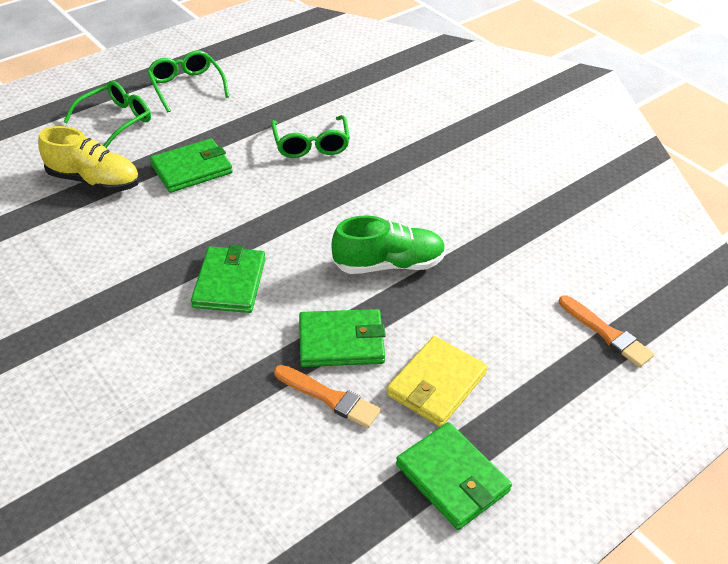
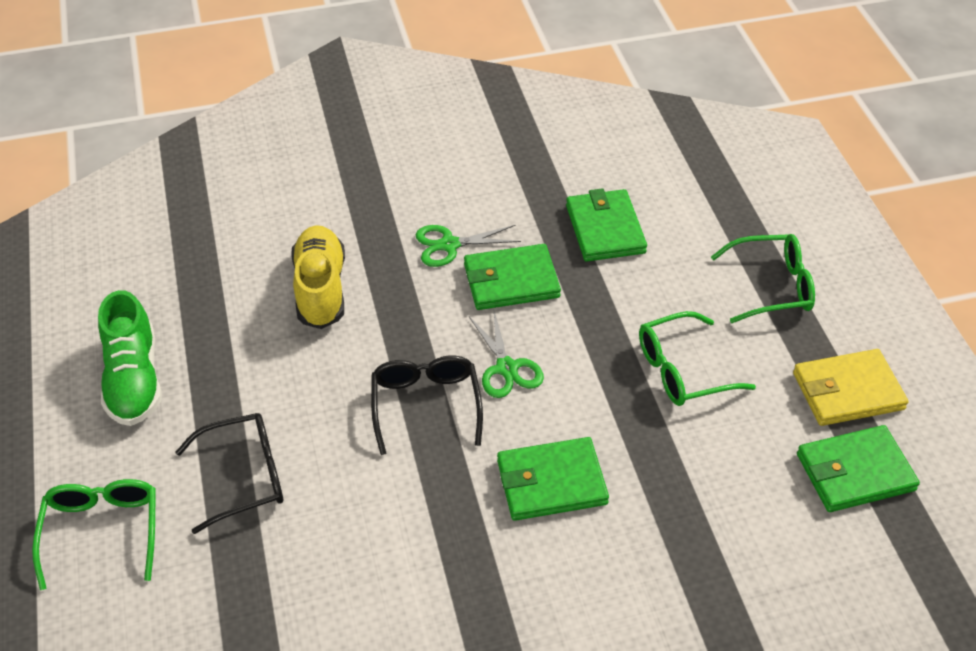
black glasses: none = 0 -> [175,413,283,534] [371,356,483,455] = 2
green scissors: none = 0 -> [416,225,521,267] [469,311,544,398] = 2
orange brush: [274,365,381,428] [559,295,654,367] = 2 -> none = 0

